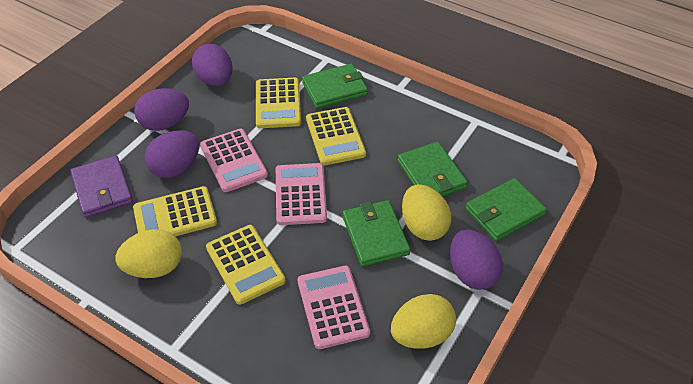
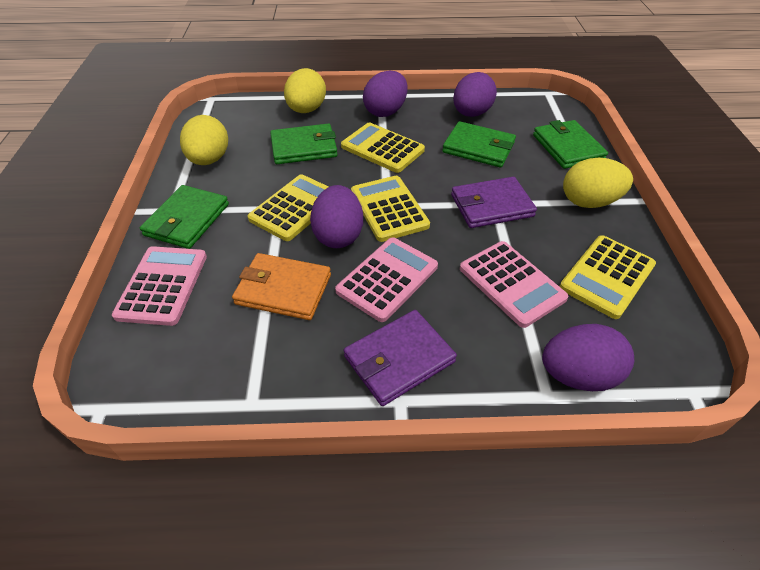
orange wallet: none = 0 -> [232,253,331,320] = 1
purple wallet: [70,155,133,218] = 1 -> [344,310,457,406] [451,177,537,228] = 2

